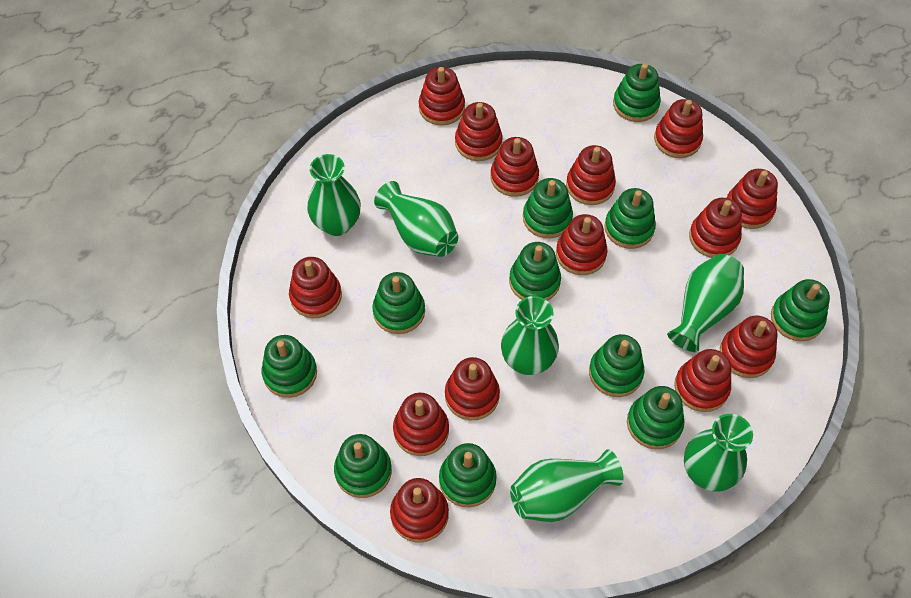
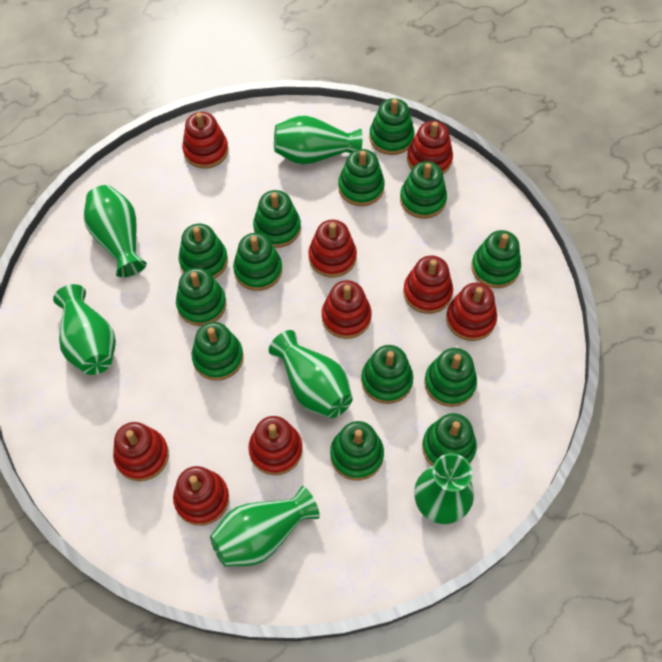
green stacking toy: [262,335,317,398] [334,434,392,498] [372,272,425,334] [439,443,497,507] [509,242,561,301] [523,178,573,238] [589,334,644,397] [604,188,656,249] [613,63,661,122] [627,386,684,449] [771,279,830,341] = 11 -> [176,268,226,326] [178,224,228,279] [192,322,244,381] [233,233,282,291] [253,190,301,248] [330,421,384,480] [338,149,385,206] [361,345,413,404] [369,98,415,155] [400,161,447,219] [422,413,477,466] [424,348,477,407] [471,230,521,288] = 13
red stacking toy: [289,257,342,318] [390,478,449,542] [393,393,449,456] [419,67,465,126] [445,357,500,420] [455,102,502,161] [490,137,539,197] [556,214,608,275] [566,145,616,205] [654,99,703,158] [674,349,731,412] [689,198,742,258] [720,316,777,378] [727,169,778,229] = 14 -> [113,422,169,481] [173,466,229,526] [182,112,228,169] [248,416,302,475] [308,220,357,278] [322,280,372,339] [403,256,453,314] [407,121,453,174] [446,282,497,341] = 9

